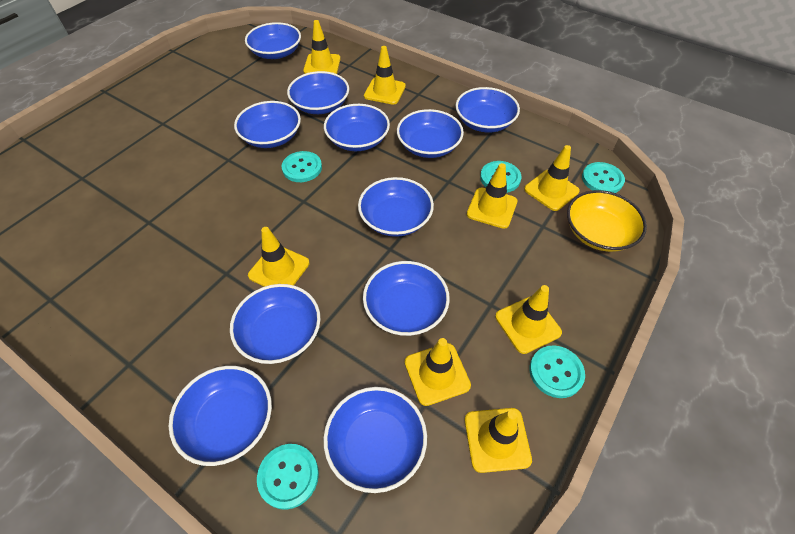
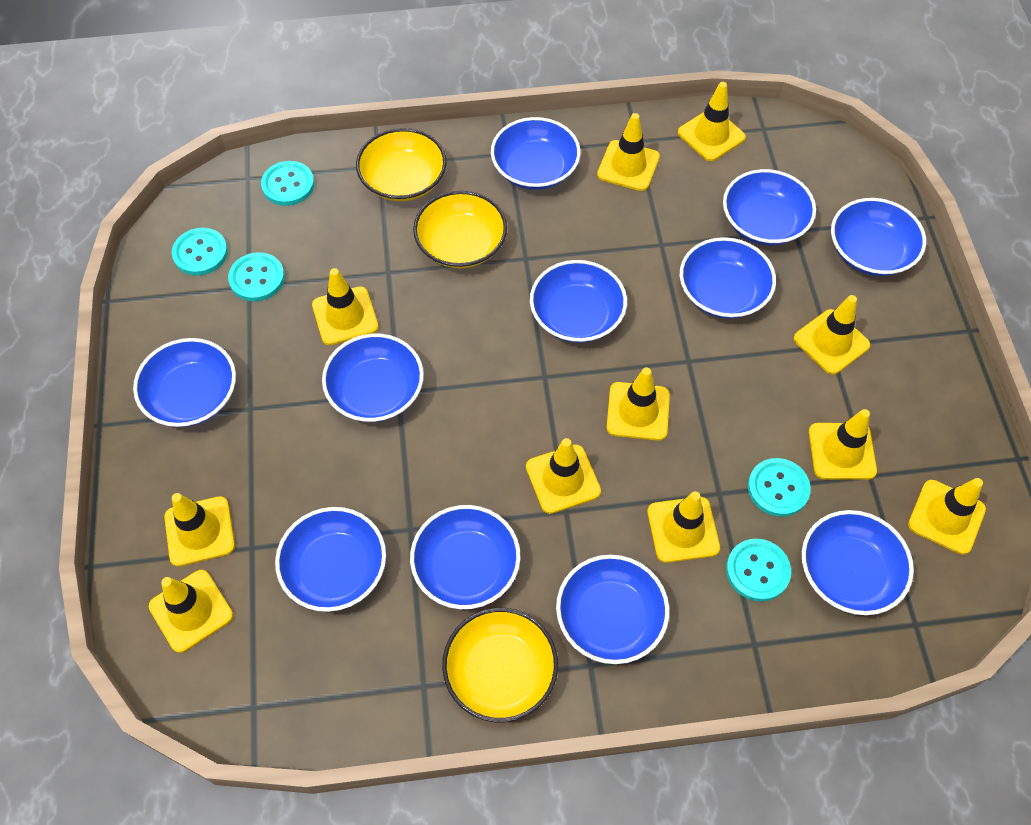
yellow bowl: [567,190,647,252] = 1 -> [356,128,447,202] [413,191,507,268] [442,608,558,722] = 3
yellow traffic cone: [248,227,309,287] [303,20,341,74] [364,46,406,105] [405,338,471,406] [465,408,532,473] [467,163,518,229] [495,285,562,354] [524,145,580,211] = 8 -> [149,570,233,653] [164,493,235,567] [312,268,379,345] [526,438,601,514] [597,113,660,191] [607,367,670,441] [647,491,720,563] [678,82,746,161] [794,295,870,375] [809,409,877,480] [908,478,986,555] = 11

